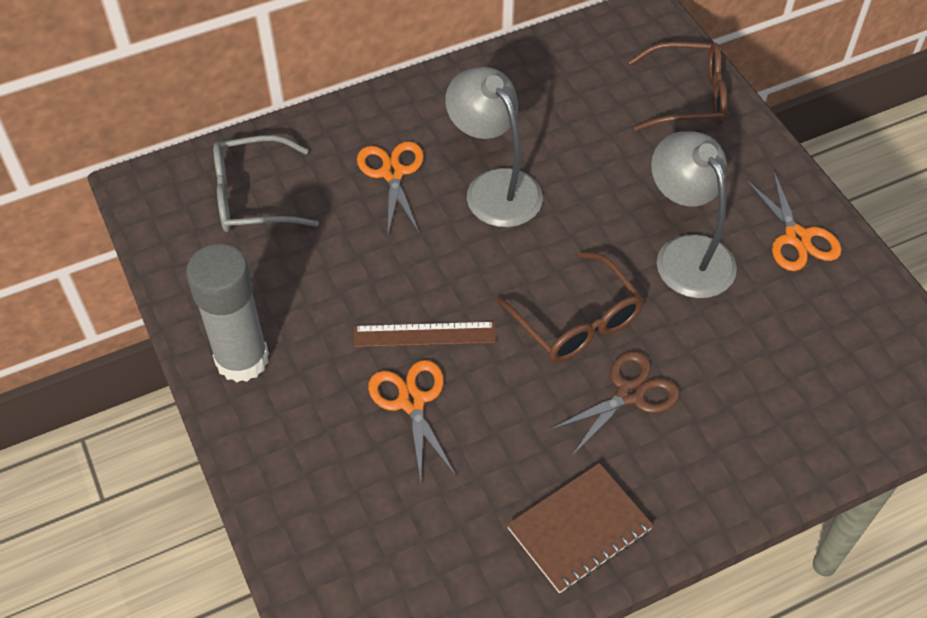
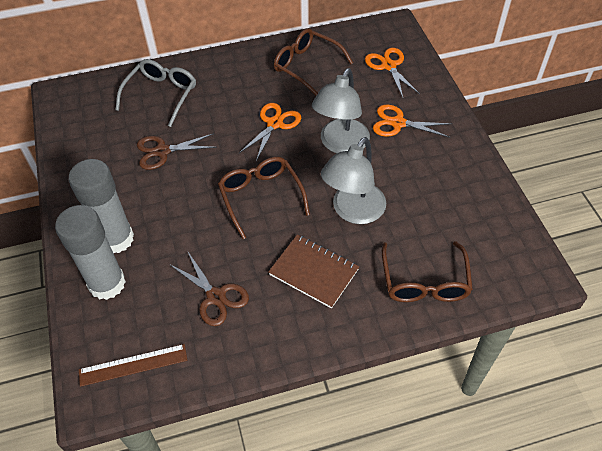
brown glasses: [495,252,644,362] [628,42,727,131] = 2 -> [218,157,310,239] [274,28,353,96] [382,241,473,302] = 3
brown scissors: [549,351,680,456] = 1 -> [137,133,217,170] [169,252,249,326] = 2
grey glue stick: [186,244,269,382] = 1 -> [55,205,126,300] [69,159,134,253] = 2

